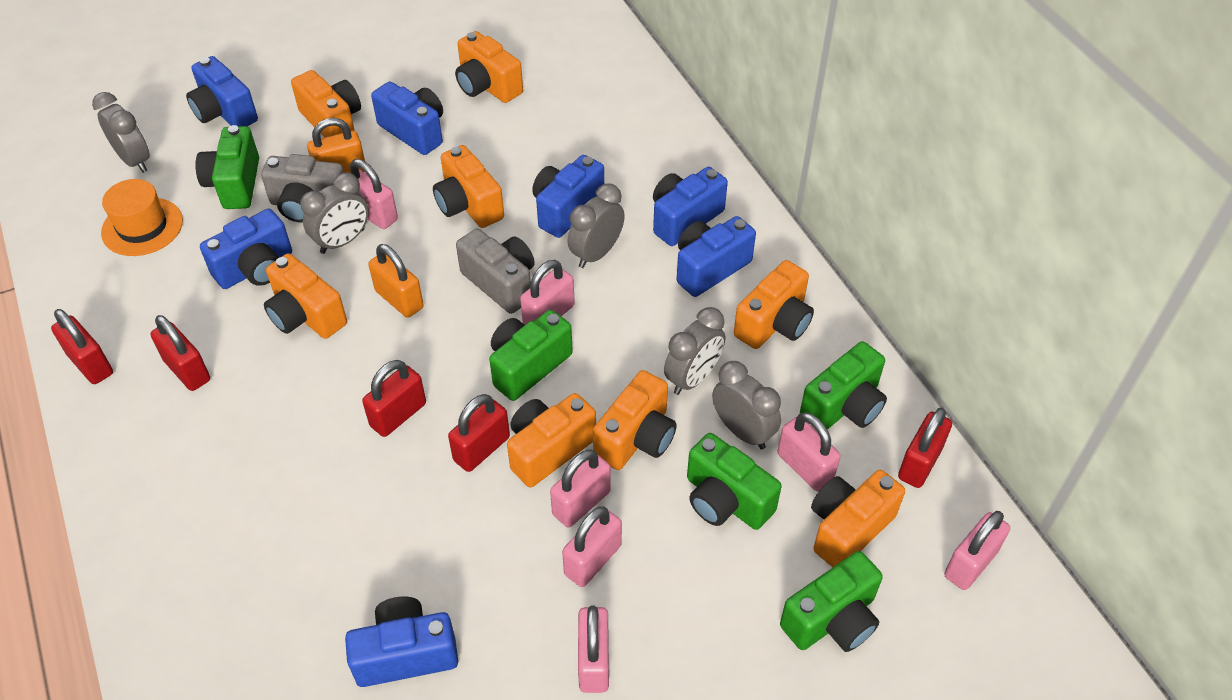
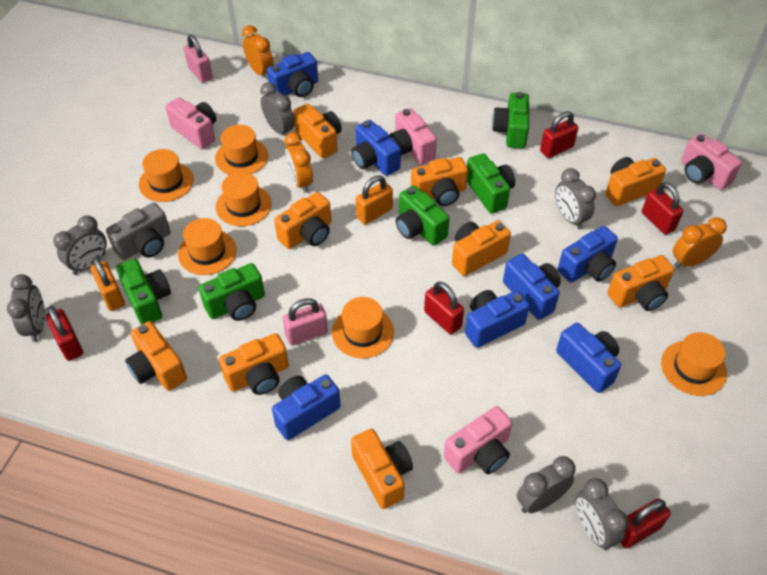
grey camera: [261,154,344,222] [456,229,534,314] = 2 -> [106,203,171,260] = 1
grey clock: [92,92,150,173] [300,173,369,254] [568,183,625,268] [664,307,725,395] [712,361,781,450] = 5 -> [7,274,45,342] [53,215,107,275] [260,82,295,136] [517,456,575,513] [555,168,596,229] [575,478,628,550] = 6
orange camera: [264,253,347,339] [291,70,361,138] [433,145,504,228] [455,31,523,103] [507,393,596,487] [593,370,677,470] [734,260,814,349] [811,470,905,567] = 8 -> [125,321,187,391] [219,333,289,395] [274,192,331,249] [293,104,342,159] [351,429,413,509] [411,157,468,206] [452,220,511,276] [605,157,666,206] [607,255,674,311] = 9
orange clock: none = 0 -> [242,25,274,80] [285,132,313,193] [673,217,727,268] = 3
orange hat: [101,179,183,256] = 1 -> [139,149,194,202] [178,218,237,275] [215,125,268,175] [216,172,272,226] [332,297,394,358] [661,332,727,396] = 6
pink camera: none = 0 -> [166,97,216,149] [389,108,437,165] [444,406,512,474] [681,133,742,190] = 4
pink padlock: [350,159,398,229] [520,260,575,325] [550,449,611,527] [562,506,622,587] [578,606,609,693] [777,412,841,491] [944,511,1010,590] = 7 -> [184,35,213,83] [283,298,328,345] = 2

